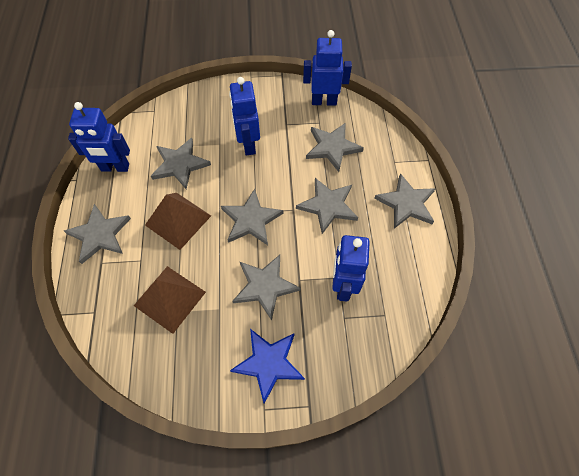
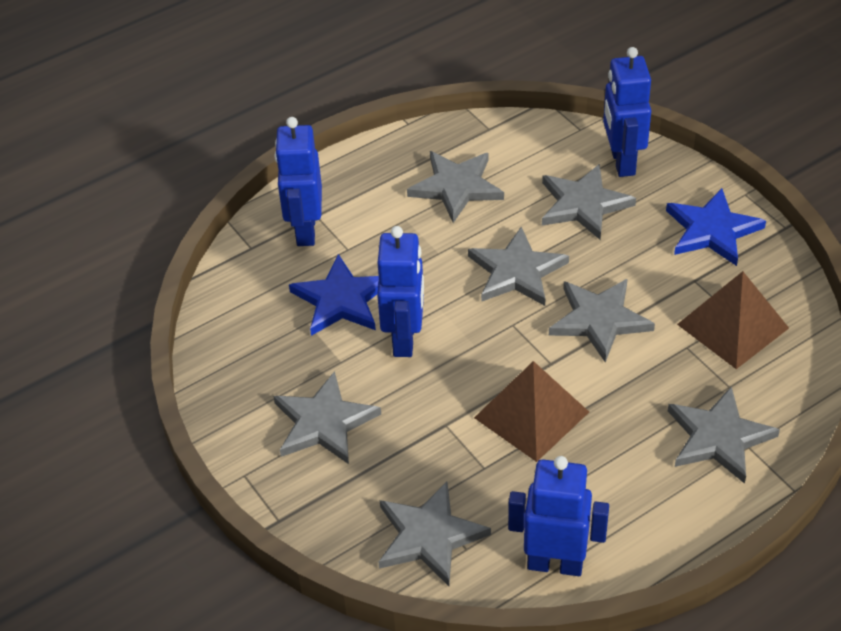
blue star: [230,329,305,404] = 1 -> [289,254,379,336] [666,188,766,266] = 2

